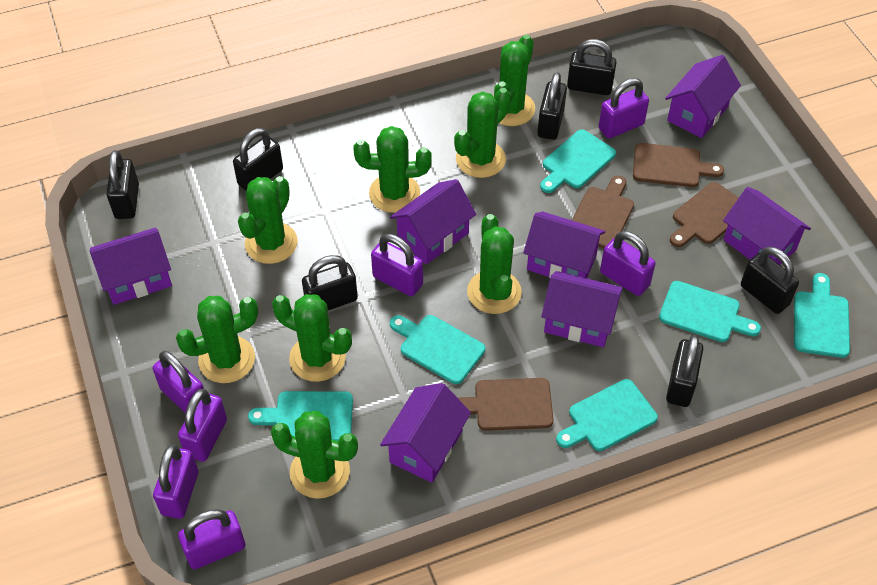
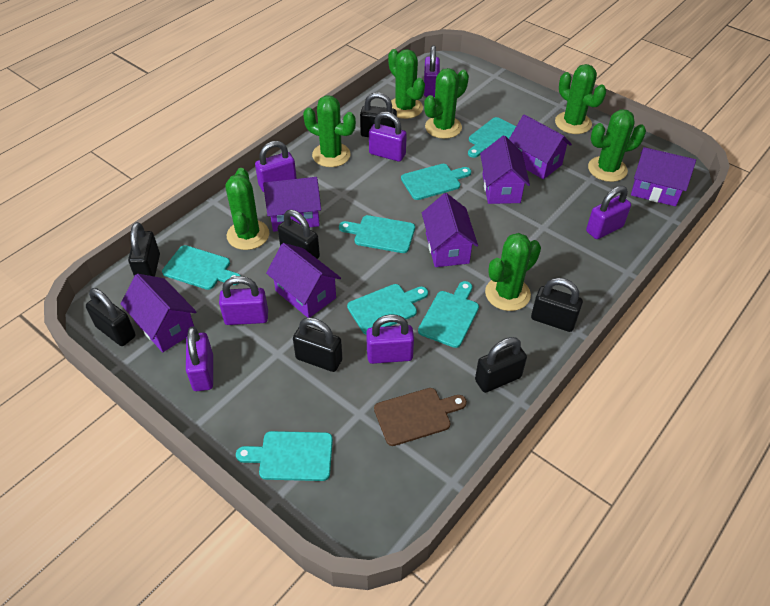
brown cutting board: [458,378,554,431] [572,176,634,248] [633,143,724,187] [670,182,738,247] = 4 -> [374,388,467,446] = 1
green cactus: [176,296,258,383] [238,176,298,264] [271,411,358,499] [272,294,352,382] [354,126,432,213] [454,88,511,178] [467,214,522,314] [493,34,535,126] = 8 -> [225,168,269,250] [303,95,356,167] [388,49,425,119] [424,68,469,139] [485,233,541,311] [555,64,607,134] [588,109,646,182] = 7
turquoise cutting board: [248,391,353,441] [390,315,485,384] [540,129,616,193] [556,379,658,451] [659,281,761,342] [794,273,850,358] = 6 -> [162,245,241,290] [236,431,333,481] [339,215,415,253] [347,284,428,334] [401,164,471,200] [418,281,479,348] [468,117,516,158] = 7

